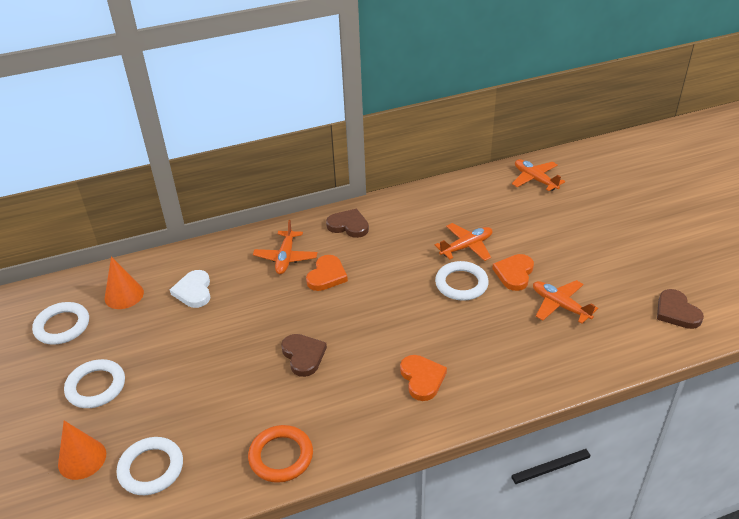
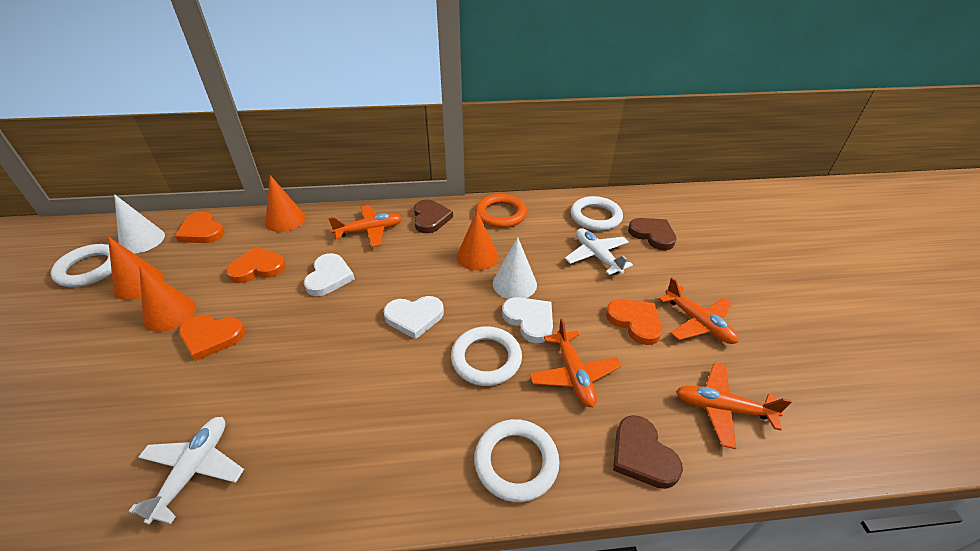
orange cone: [58,421,106,480] [105,257,144,309] = 2 -> [108,236,165,300] [139,266,196,332] [265,175,305,232] [457,211,498,271] = 4
orange heart: [306,255,348,291] [400,355,447,401] [492,254,534,291] = 3 -> [175,212,225,243] [179,315,245,361] [226,247,286,283] [606,299,662,345] = 4
white cone: none = 0 -> [114,194,165,253] [493,237,537,299] = 2
white heart: [170,270,211,308] = 1 -> [304,253,355,296] [383,296,444,339] [502,297,553,343] = 3
white plane: none = 0 -> [129,417,244,525] [565,228,633,275] = 2

